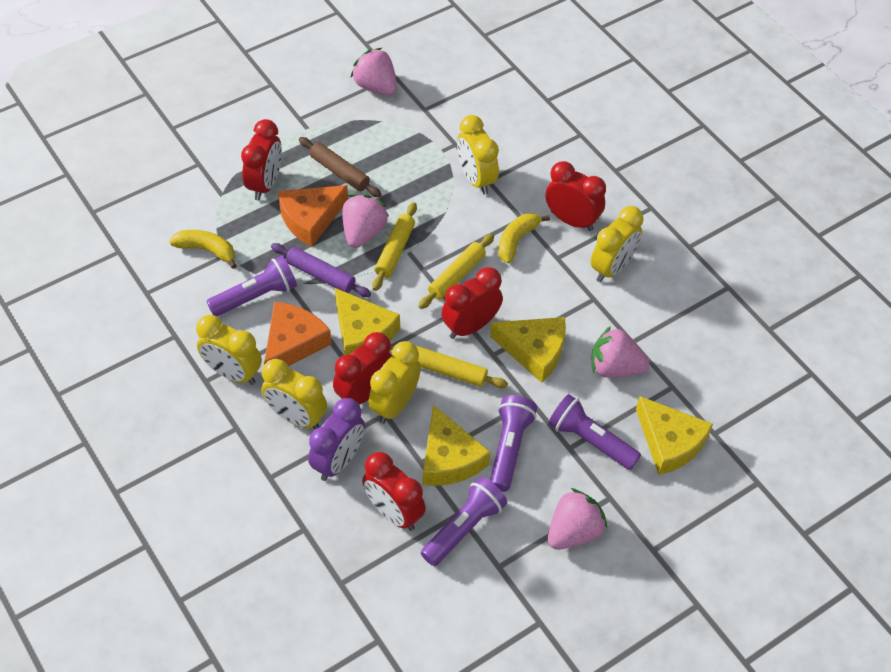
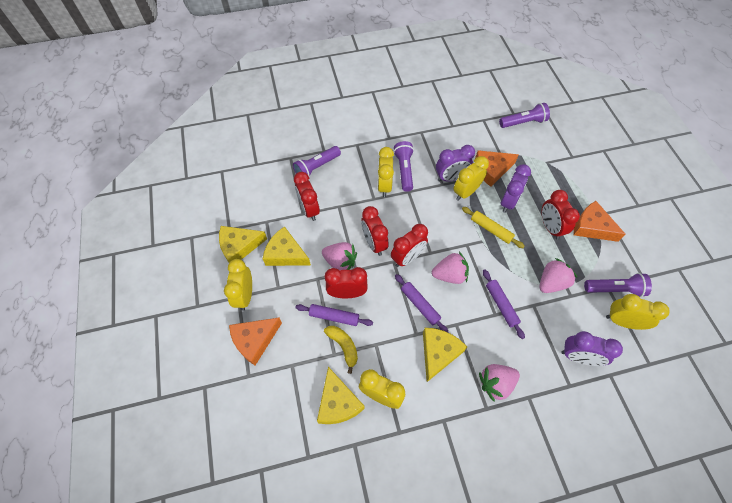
brown rolling pin: [299,137,381,197] = 1 -> none = 0
orange cheese: [264,302,331,366] [278,185,348,247] = 2 -> [229,318,282,365] [475,150,519,187] [573,201,626,242] = 3
purple clock: [308,398,365,481] = 1 -> [436,145,475,182] [500,164,531,213] [561,331,623,366] = 3
purple rolling pin: [271,243,371,297] = 1 -> [295,304,373,326] [395,274,449,333] [483,269,525,339] = 3
yellow banana: [169,230,237,269] [498,213,550,263] = 2 -> [324,326,358,374] = 1
yellow rolling pin: [372,202,417,291] [391,345,508,388] [419,234,494,309] = 3 -> [462,207,525,248] = 1

